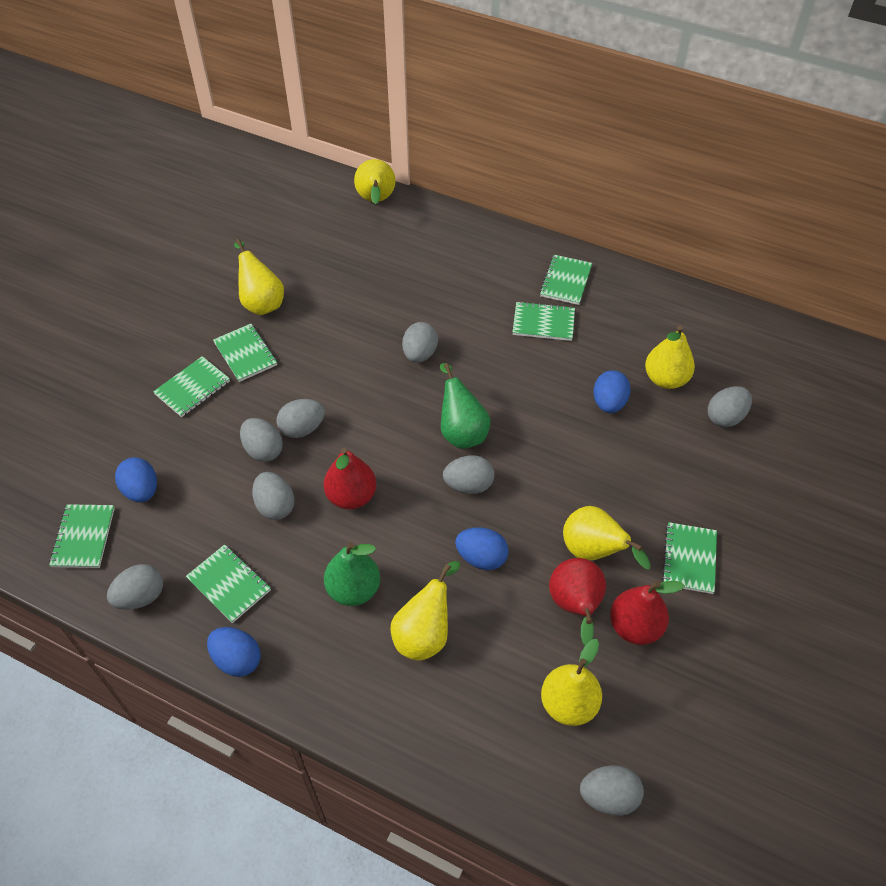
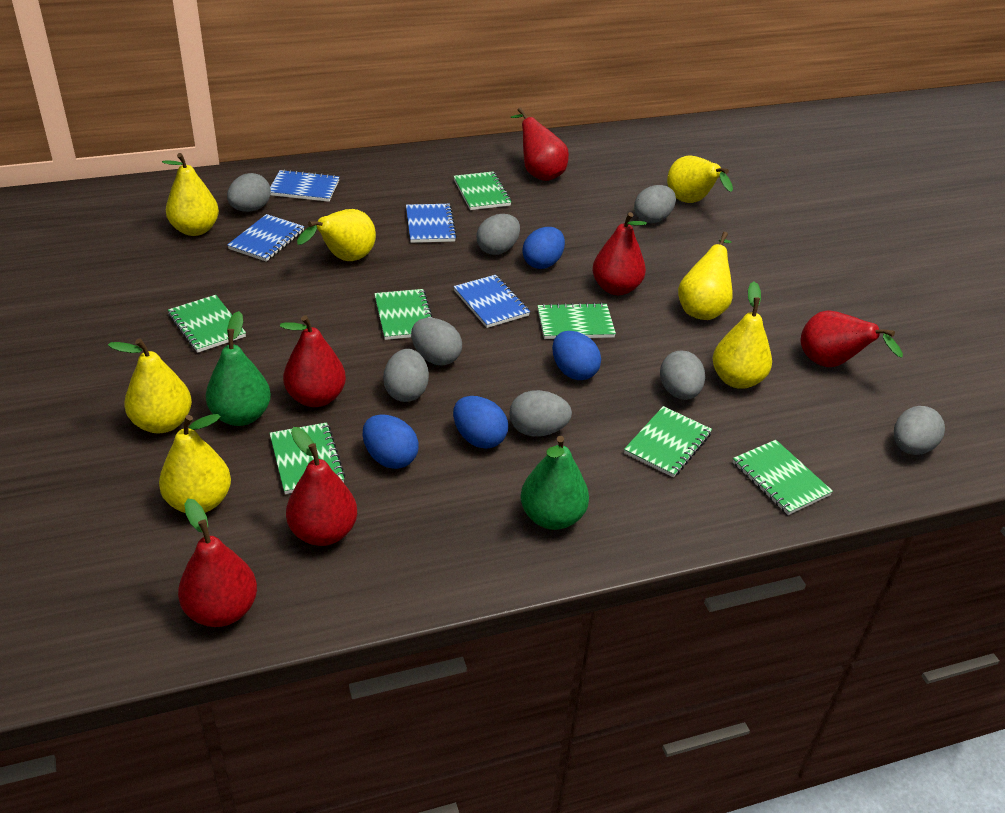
blue notebook: none = 0 -> [227,214,304,262] [270,169,339,202] [406,204,457,243] [453,275,530,328] = 4
red pear: [324,448,377,509] [549,558,606,645] [610,581,685,645] = 3 -> [178,499,257,627] [280,315,346,407] [286,427,357,546] [510,107,569,181] [592,212,647,295] [801,311,903,367] = 6
yellow pear: [234,239,284,315] [354,159,395,204] [391,561,461,661] [541,639,602,726] [563,506,651,569] [645,326,695,389] = 6 -> [108,338,192,434] [159,414,231,513] [162,153,219,236] [297,209,376,261] [667,156,733,203] [678,232,733,320] [712,282,772,389] = 7

